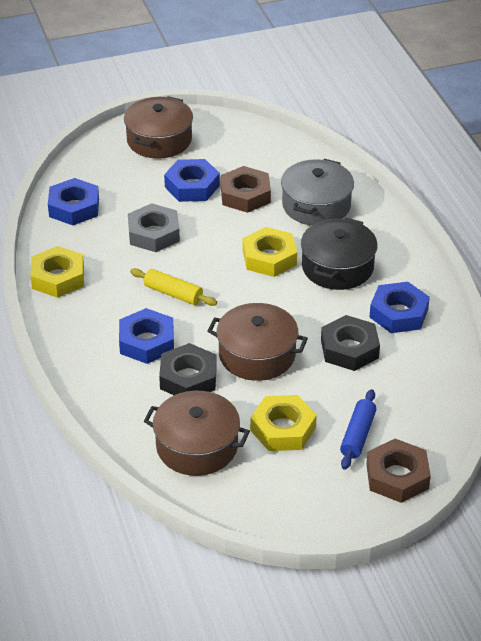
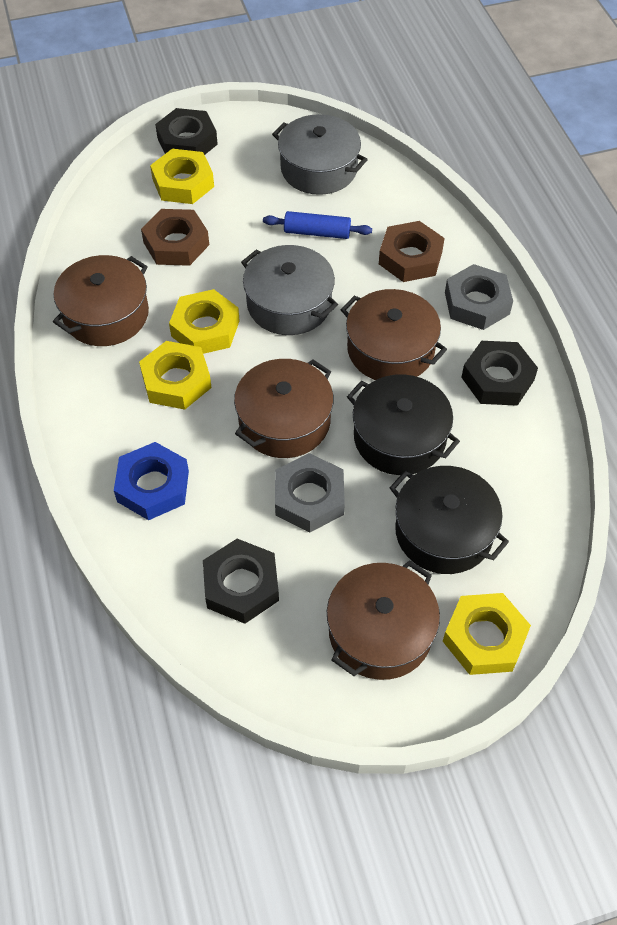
black nut: [159,343,217,395] [321,315,380,371] = 2 -> [155,108,218,155] [203,539,279,624] [461,341,538,406] = 3
black pot: [301,218,378,290] = 1 -> [347,374,460,475] [389,466,509,574] = 2
blue nut: [48,178,99,225] [119,308,174,364] [164,159,220,202] [369,282,430,333] = 4 -> [114,442,189,520] = 1
brown pot: [124,96,193,159] [144,391,250,476] [208,303,308,381] = 3 -> [53,255,149,346] [234,359,334,458] [327,560,440,680] [341,289,447,380] = 4
grey nut: [128,203,180,252] = 1 -> [275,453,345,532] [445,264,513,330] = 2
grey pot: [281,159,354,226] = 1 -> [241,245,338,335] [272,114,368,195] = 2
yellow nut: [30,246,84,298] [243,227,297,277] [250,395,317,451] = 3 -> [139,341,212,410] [150,149,214,204] [169,289,240,354] [443,593,531,675] = 4
yellow rolling pin: [130,268,217,306] = 1 -> none = 0

